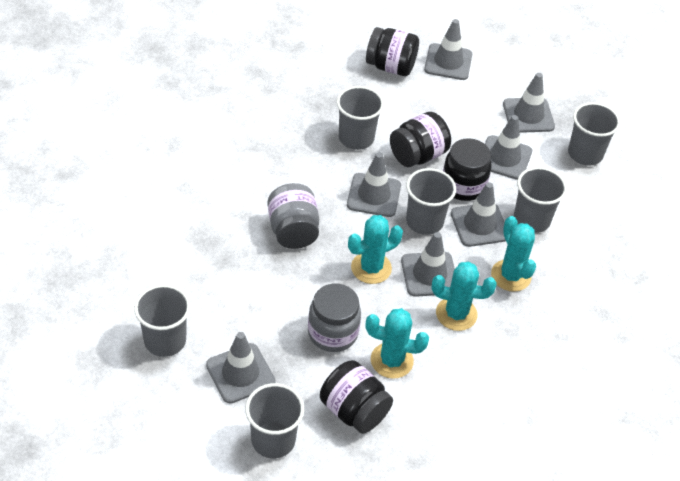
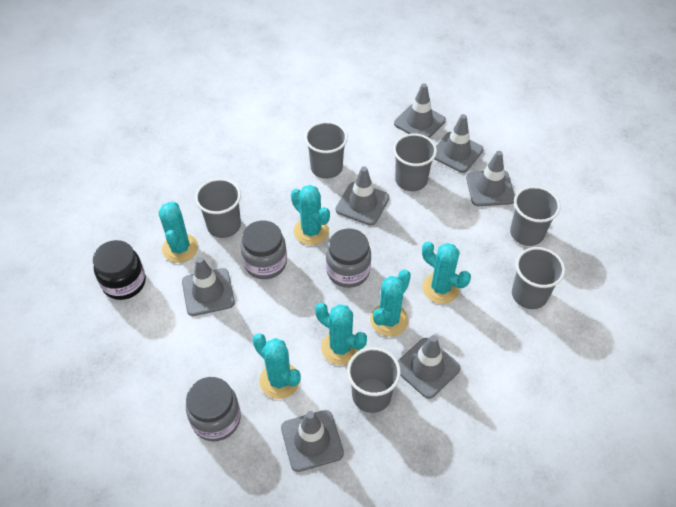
black jar: [320,360,393,434] [366,27,419,76] [390,112,451,167] [443,138,491,201] = 4 -> [93,240,146,300] = 1
grey jar: [267,183,319,249] [308,283,361,352] = 2 -> [186,377,241,441] [241,220,287,279] [326,229,371,288] = 3
turquoise cactus: [348,215,403,284] [365,308,429,379] [432,261,497,331] [491,216,536,292] = 4 -> [159,201,198,263] [253,333,301,399] [291,185,330,245] [315,303,367,365] [370,270,411,337] [422,241,471,304] = 6

